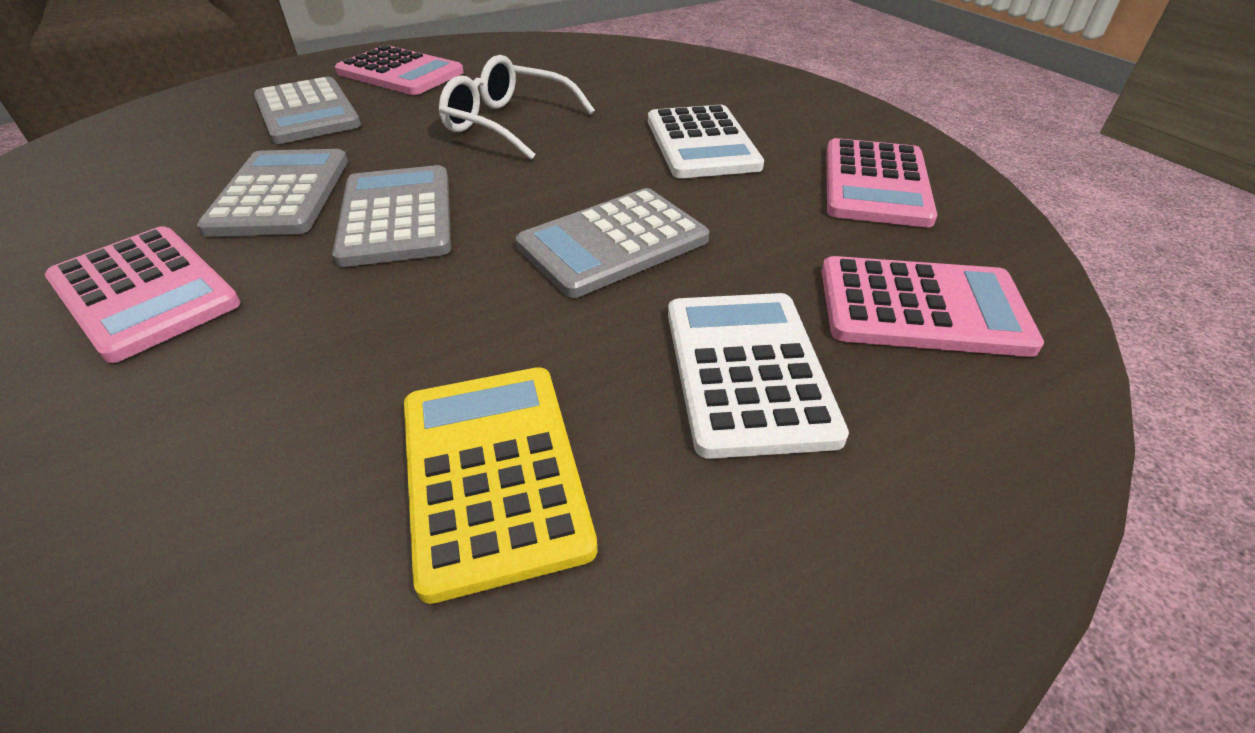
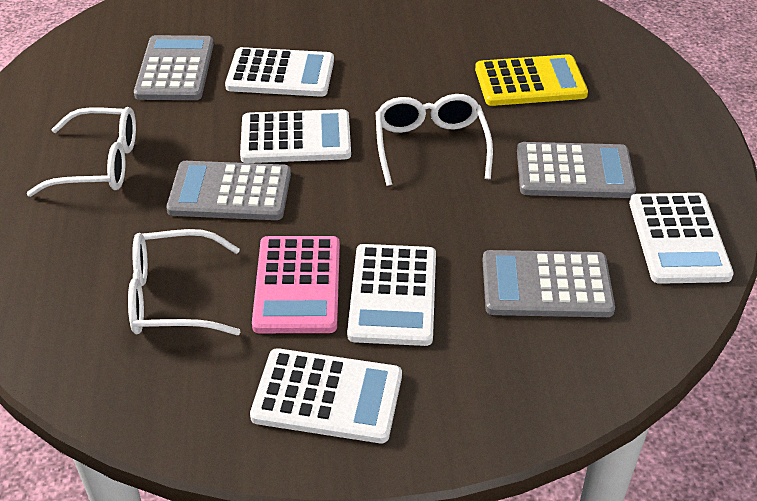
pink calculator: [45,226,241,363] [335,45,464,95] [821,256,1044,357] [827,138,937,227] = 4 -> [252,236,340,333] = 1
white calculator: [648,105,764,178] [668,293,849,459] = 2 -> [225,47,334,97] [240,109,351,163] [250,348,402,443] [347,244,436,346] [629,193,734,284] = 5
white glasses: [439,55,595,160] = 1 -> [26,107,136,197] [128,229,240,335] [376,94,493,186] = 3

